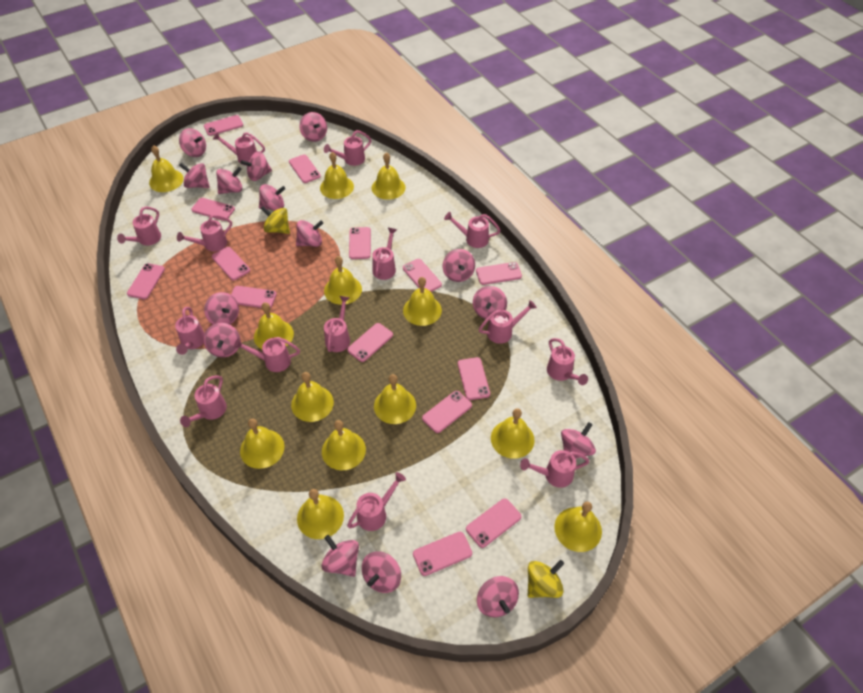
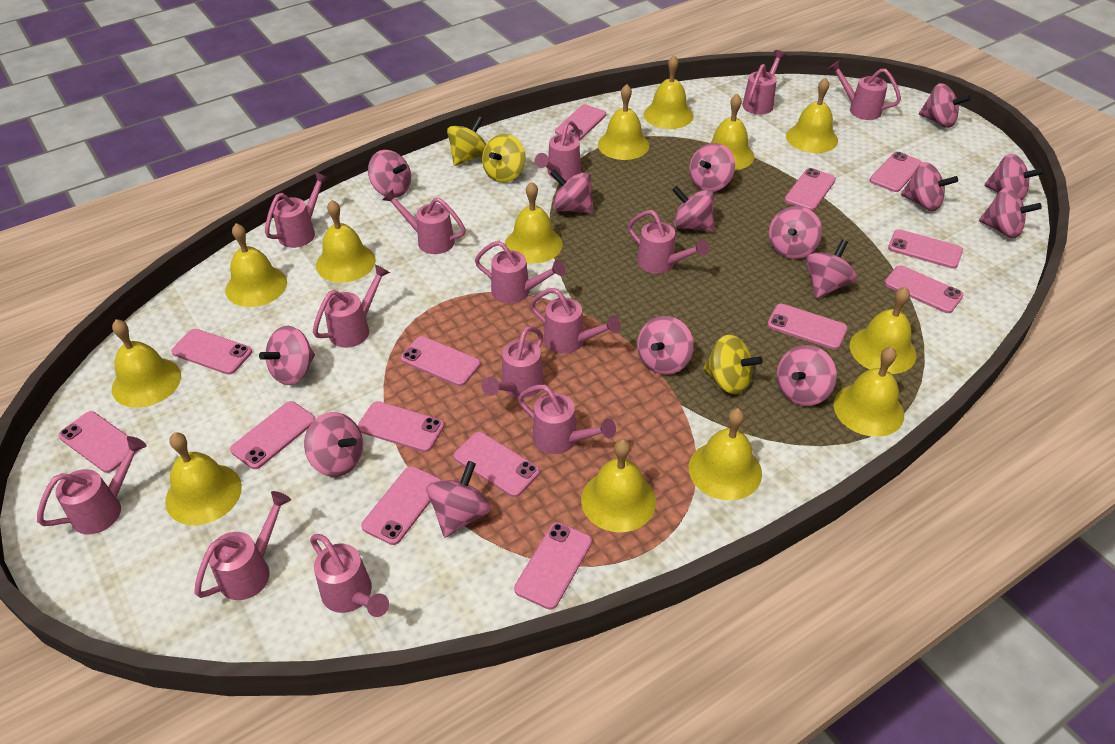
yellow spinning top: [261,206,290,234] [527,560,564,598] = 2 -> [447,116,487,166] [482,134,525,183] [703,335,763,394] = 3

